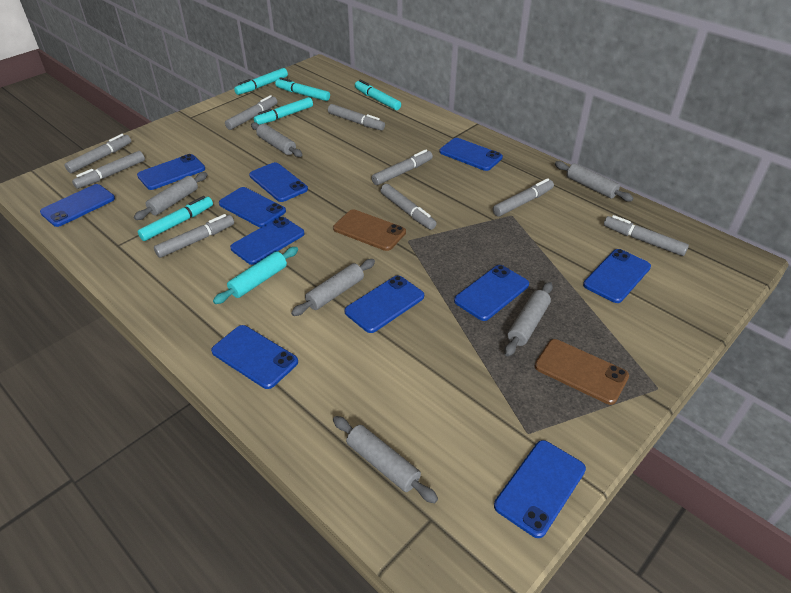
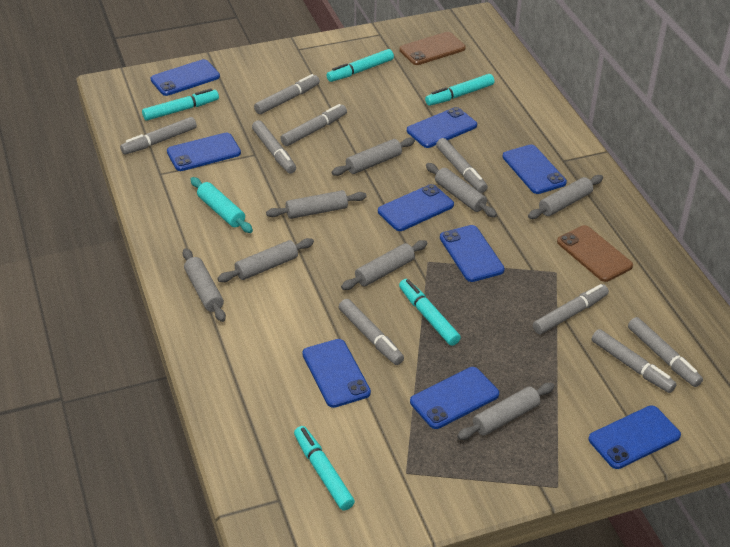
blue phone: [40,184,115,227] [137,154,205,190] [211,325,298,389] [219,187,286,227] [230,217,304,265] [249,162,308,202] [344,276,424,333] [439,138,503,171] [454,265,529,321] [494,440,586,538] [583,249,651,303] = 11 -> [150,59,220,96] [167,133,241,171] [302,339,371,408] [378,184,454,231] [407,107,477,148] [410,367,499,429] [440,225,505,282] [503,144,567,194] [588,405,681,469] = 9
grey rolling pin: [134,172,207,220] [251,122,302,157] [291,259,375,316] [333,416,438,504] [504,282,553,356] [555,161,633,202] = 6 -> [183,248,226,322] [217,238,314,282] [266,190,367,219] [332,137,415,176] [341,240,428,290] [426,163,497,218] [457,383,555,440] [528,175,603,219] = 8

